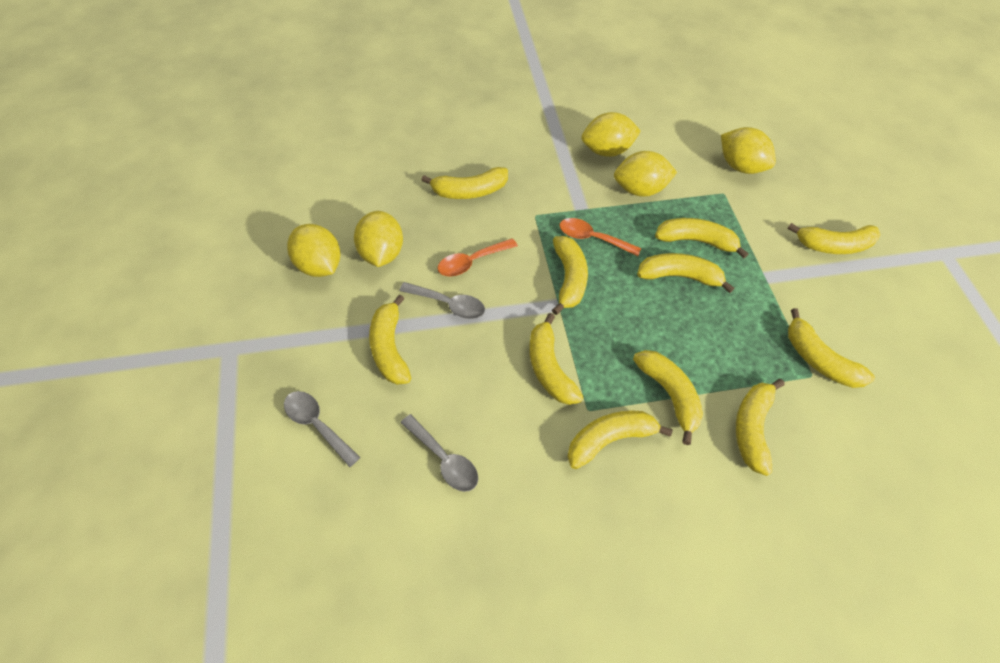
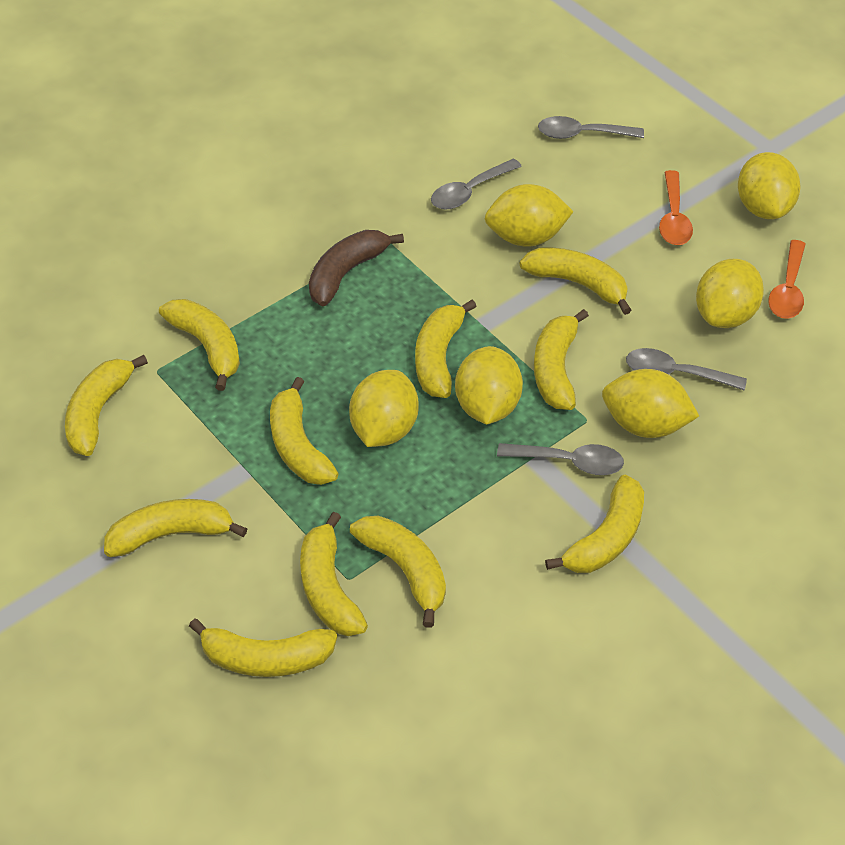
brown banana: none = 0 -> [309,230,404,306] = 1
grey spoon: [284,391,361,467] [399,282,485,319] [401,414,478,492] = 3 -> [431,158,522,209] [497,443,624,475] [538,116,644,139] [626,348,747,390] = 4
yellow lemon: [287,224,341,277] [354,211,403,267] [582,112,641,157] [614,151,677,197] [721,127,776,174] = 5 -> [349,370,419,447] [455,346,523,425] [485,184,574,246] [602,369,699,438] [696,259,764,328] [738,152,800,219] = 6

